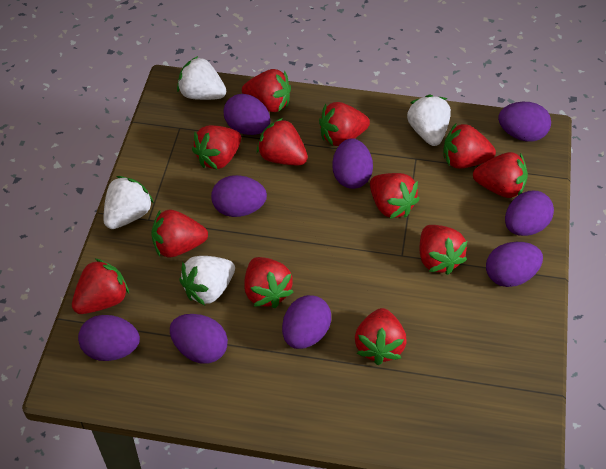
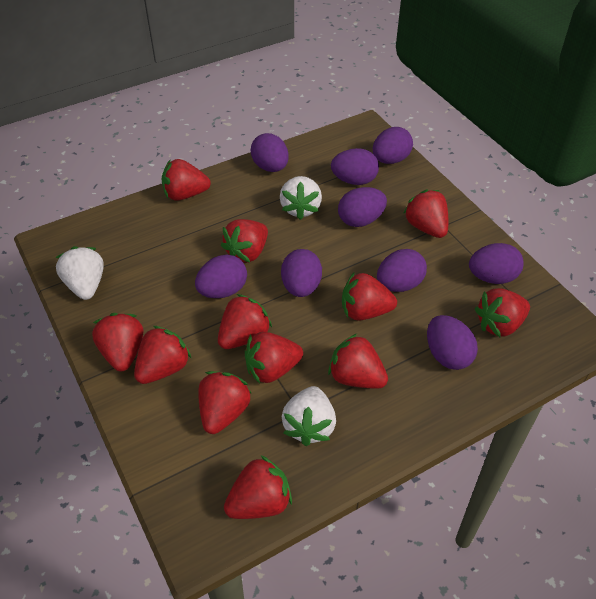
white strawberry: [104,176,154,229] [177,56,226,100] [179,256,235,306] [407,95,451,146] = 4 -> [56,246,104,300] [280,176,322,220] [282,386,336,446] = 3

